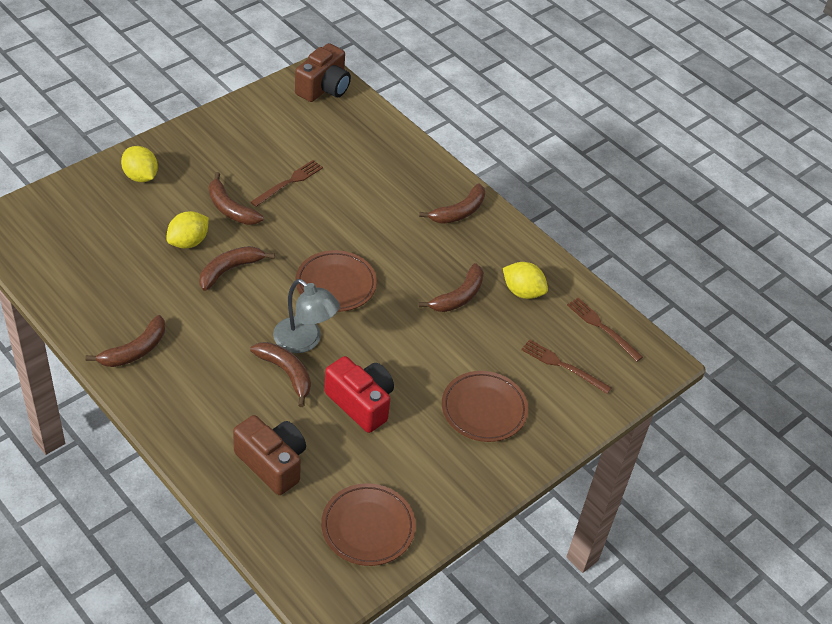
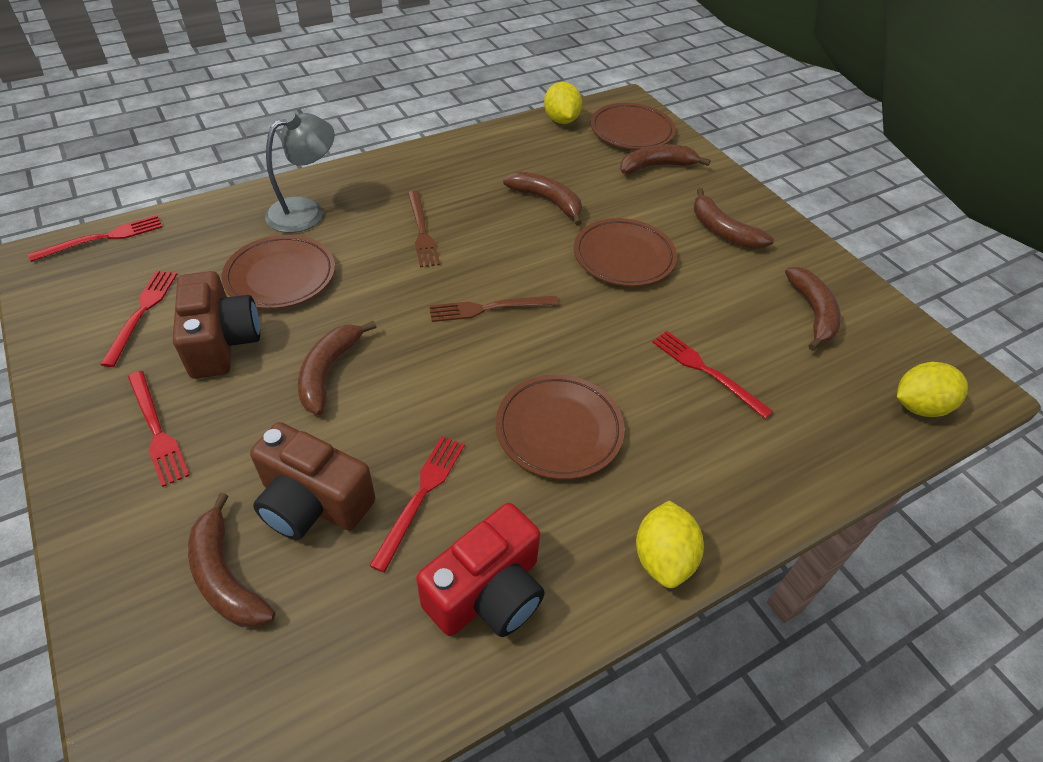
brown fork: [251,160,323,207] [521,339,612,394] [567,298,643,361] = 3 -> [408,191,440,268] [429,296,559,322] = 2
brown plate: [296,250,377,312] [321,483,416,566] [442,371,528,442] = 3 -> [222,235,335,309] [496,374,625,480] [574,218,677,287] [590,103,676,150] = 4
red fork: none = 0 -> [28,215,162,262] [100,271,177,367] [128,371,190,487] [369,436,465,572] [652,331,773,419] = 5

